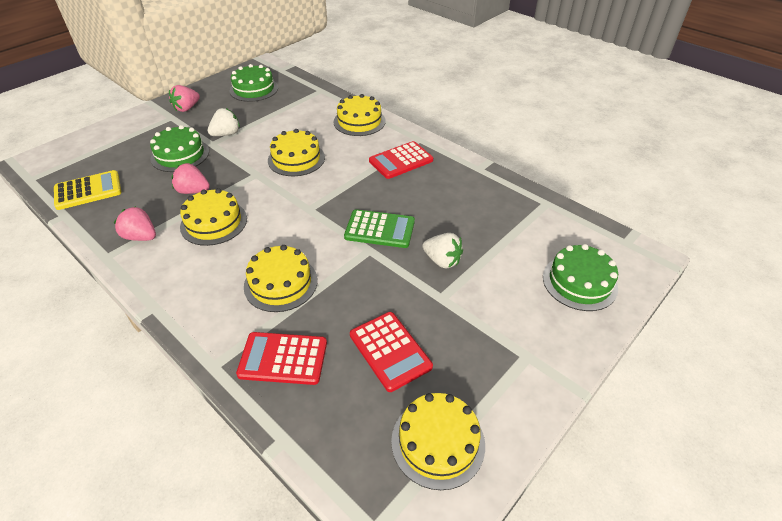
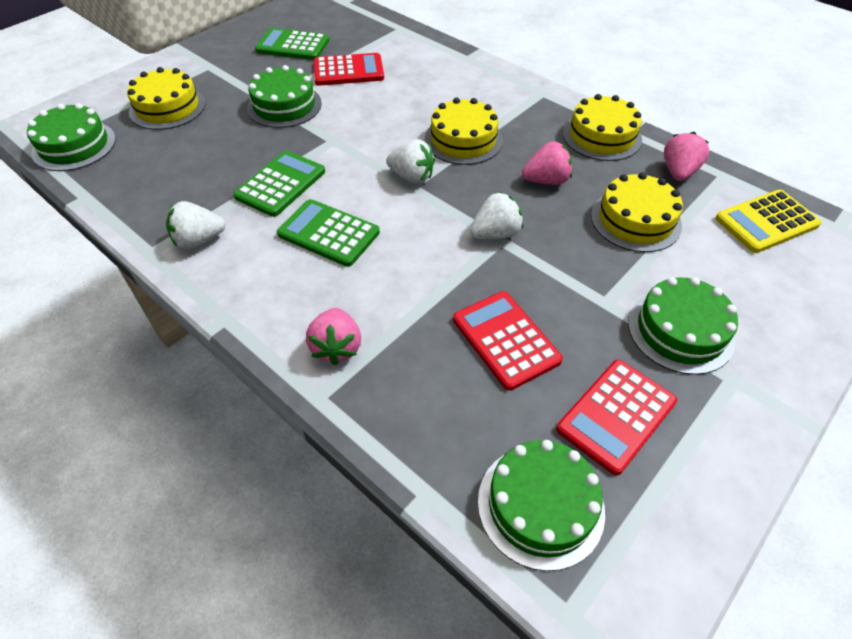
green cake: [150,125,209,172] [230,64,278,102] [543,244,618,311] = 3 -> [27,103,116,171] [247,65,322,128] [478,440,605,571] [628,277,738,375] = 4
green calculator: [344,209,415,248] = 1 -> [233,150,325,217] [255,28,329,60] [277,199,380,267] = 3
white strawberry: [207,108,240,136] [422,233,463,269] = 2 -> [166,201,225,249] [386,139,435,184] [470,192,523,239] = 3
yellow cake: [180,188,247,246] [244,245,318,312] [268,129,325,176] [334,94,386,136] [391,393,485,490] = 5 -> [127,67,206,130] [424,98,503,165] [563,94,642,161] [591,172,683,252] = 4

